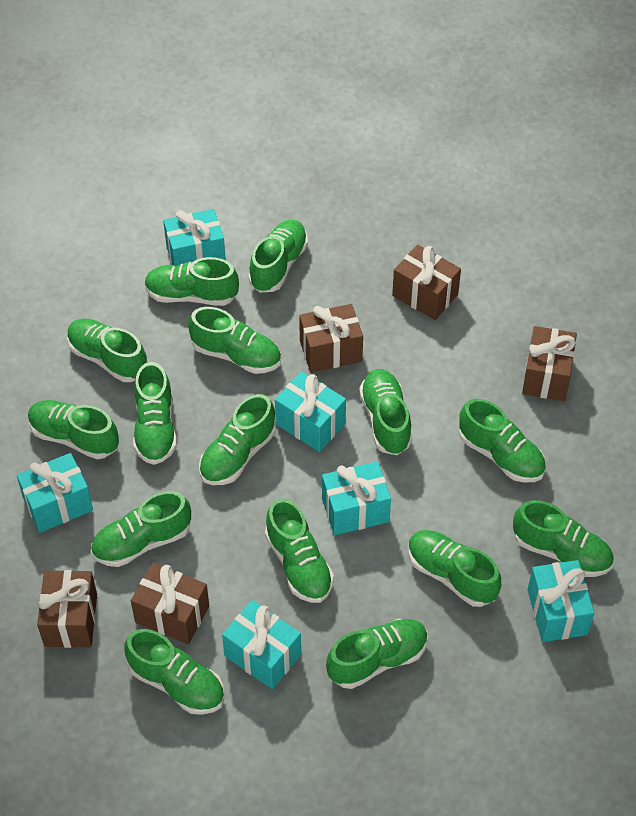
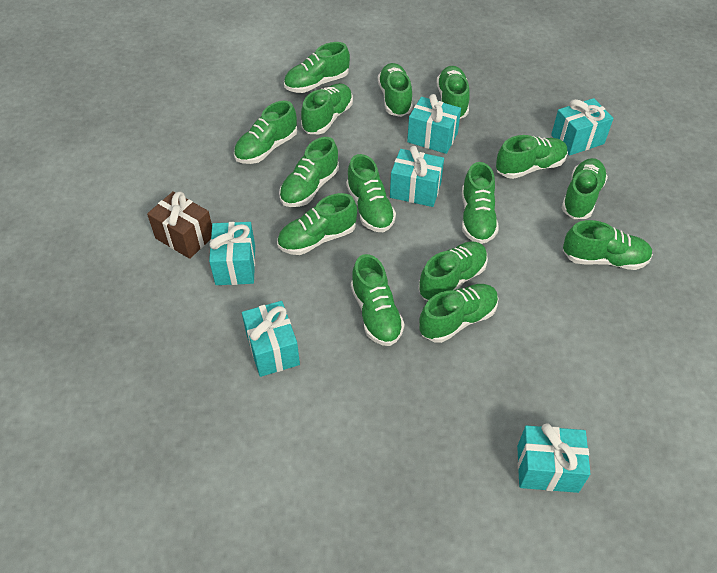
brown gift: [37,570,97,648] [131,563,209,644] [299,304,363,373] [392,244,461,320] [522,326,577,401] = 5 -> [147,191,212,259] = 1

